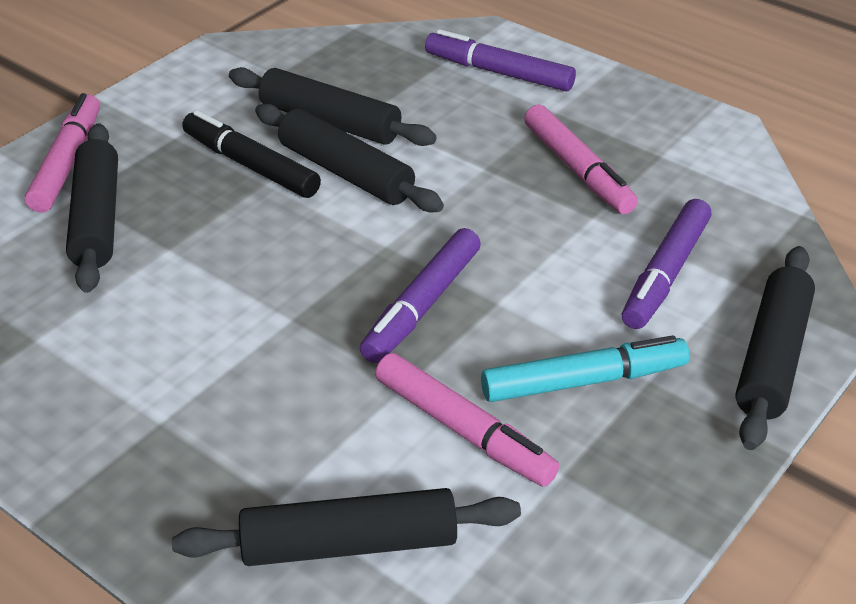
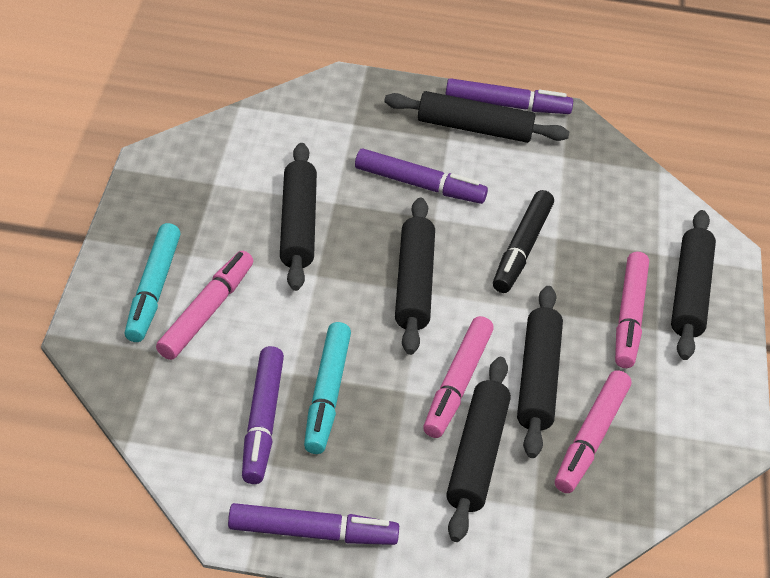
black rolling pin: [66,123,118,293] [172,488,521,566] [229,67,436,146] [255,104,444,212] [735,246,815,450] = 5 -> [280,143,317,291] [384,91,569,143] [395,198,435,355] [446,357,511,542] [517,286,563,458] [671,210,716,360] = 6
pink marker: [25,93,100,213] [375,353,559,487] [524,105,638,214] = 3 -> [156,251,253,360] [423,316,494,438] [555,370,631,493] [615,252,649,368] = 4
purple marker: [360,228,481,363] [425,29,576,91] [622,199,711,329] = 3 -> [228,503,399,545] [242,346,284,484] [355,148,488,204] [445,78,573,114] = 4
turquoise marker: [481,335,690,402] = 1 -> [125,223,181,342] [304,322,351,454] = 2

